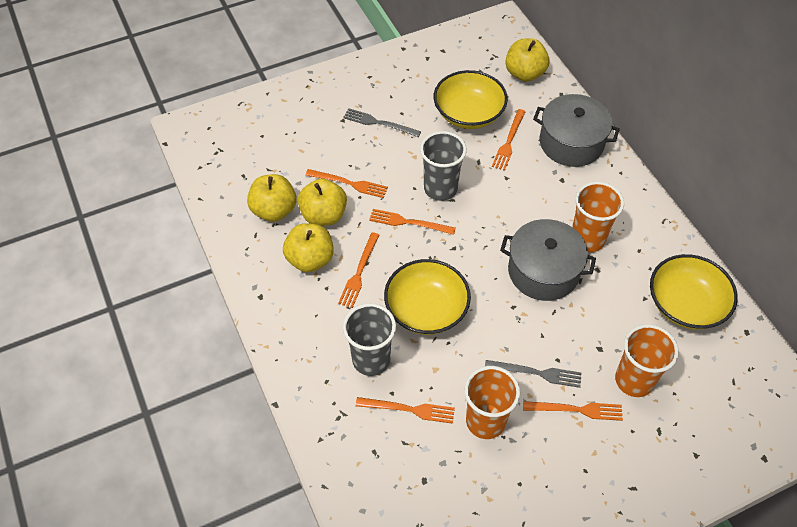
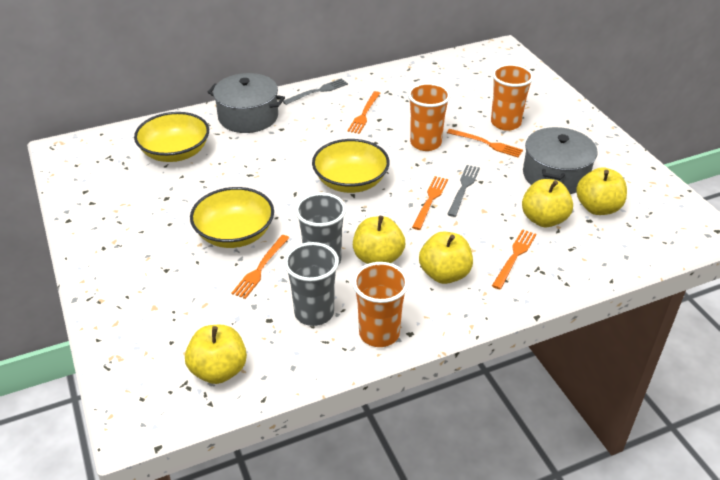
orange fork: [306,169,388,198] [338,232,380,308] [356,397,455,424] [369,209,456,235] [492,109,526,171] [523,401,623,421] = 6 -> [231,235,289,299] [347,91,380,134] [412,176,448,230] [447,129,523,157] [492,229,536,289] = 5
yellow apple: [247,174,297,222] [283,223,334,272] [298,179,347,226] [505,38,549,82] = 4 -> [185,325,247,384] [353,216,405,264] [419,232,473,284] [522,179,573,227] [576,167,627,215] = 5

